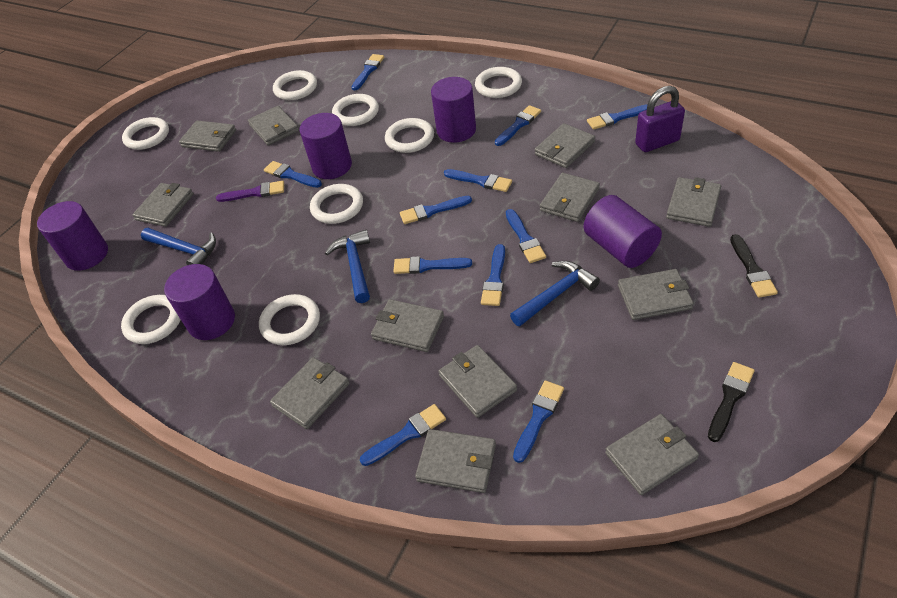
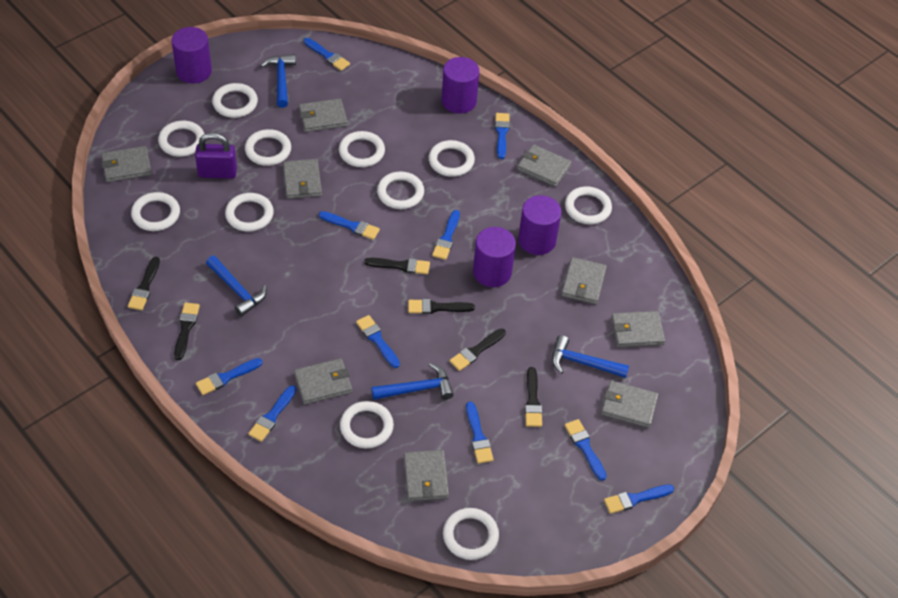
black brush: [708,362,755,442] [730,234,778,297] = 2 -> [128,256,160,310] [174,303,200,360] [365,258,430,274] [408,299,475,314] [450,329,506,371] [525,367,542,427] = 6
blue brush: [264,161,322,188] [351,54,384,90] [360,404,446,466] [393,256,472,274] [400,196,472,224] [444,169,512,192] [481,244,505,306] [495,105,541,146] [506,209,546,263] [513,380,564,463] [587,104,648,130] = 11 -> [196,358,263,395] [248,385,296,442] [304,38,350,71] [319,211,380,240] [356,315,400,368] [432,210,460,260] [466,402,494,464] [495,113,510,159] [565,419,607,481] [604,485,674,514] = 10
blue hammer: [141,228,216,265] [325,230,370,303] [510,261,600,326] = 3 -> [206,256,267,317] [260,54,296,108] [371,363,454,400] [552,335,629,378] = 4
grey wallet: [132,183,193,227] [179,120,236,152] [248,106,299,145] [270,357,350,429] [371,299,444,352] [415,429,496,493] [438,345,517,418] [535,123,595,168] [540,173,600,222] [605,414,699,495] [618,269,694,320] [666,177,721,227] = 12 -> [101,146,152,182] [283,159,322,199] [294,358,352,404] [299,99,348,132] [404,450,449,501] [517,144,571,187] [561,257,607,304] [601,380,658,428] [611,311,665,347] = 9
purple brush: [216,181,284,202] = 1 -> none = 0
purple cylinder: [37,201,108,271] [164,264,235,340] [299,113,352,179] [431,77,476,143] [584,195,662,268] = 5 -> [172,27,212,83] [441,57,479,114] [473,227,516,287] [518,195,562,255] = 4
white ring: [121,295,181,344] [122,117,169,150] [259,294,320,345] [273,70,317,100] [310,184,363,224] [332,94,379,126] [385,118,434,153] [475,67,522,98] = 8 -> [131,192,180,231] [158,121,204,157] [212,83,258,118] [225,193,274,232] [245,129,291,166] [339,131,385,167] [340,401,394,448] [377,171,424,209] [429,140,475,177] [443,508,499,560] [565,186,612,224] = 11

